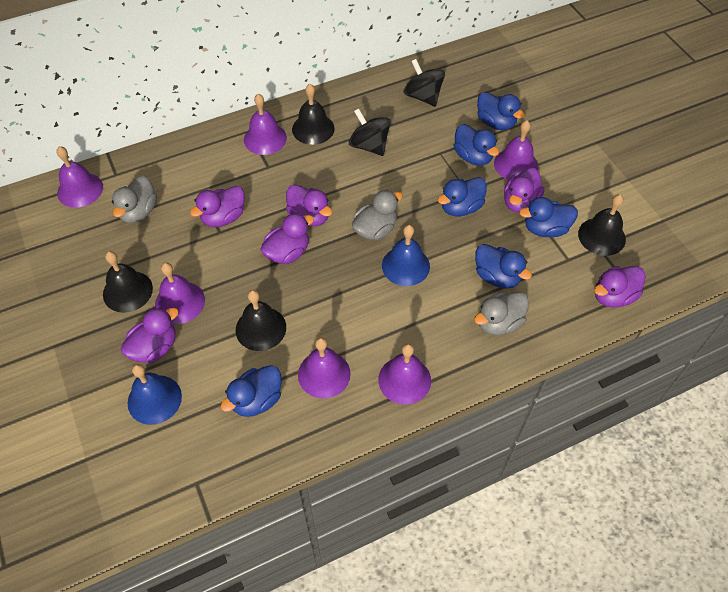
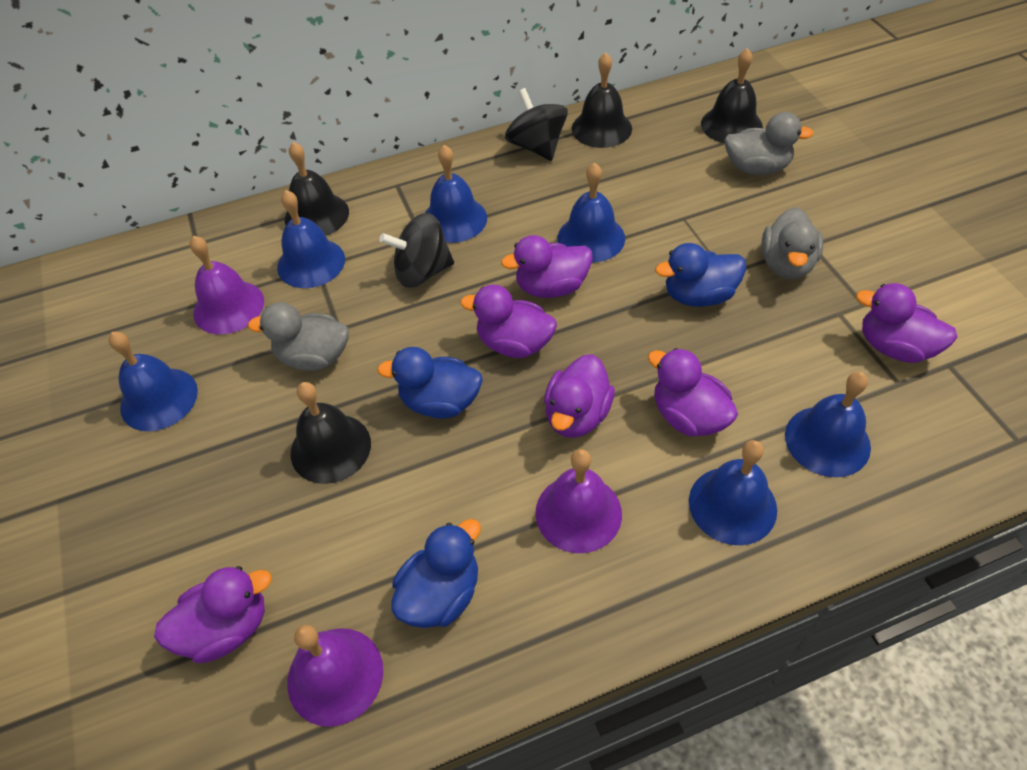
blue bell: [128,364,182,425] [382,225,430,286] = 2 -> [108,332,198,431] [277,190,345,288] [425,145,487,243] [557,163,625,262] [689,440,777,545] [785,372,871,477] = 6
blue duck: [221,365,282,417] [438,177,487,216] [453,124,499,165] [475,244,532,289] [477,92,525,130] [519,197,578,237] = 6 -> [377,347,483,419] [391,519,481,628] [655,243,746,307] = 3
purple bell: [56,146,103,208] [155,262,205,324] [244,94,287,155] [298,337,351,399] [378,343,431,404] [494,120,538,180] = 6 -> [190,236,264,334] [287,625,383,727] [536,449,622,553] = 3

